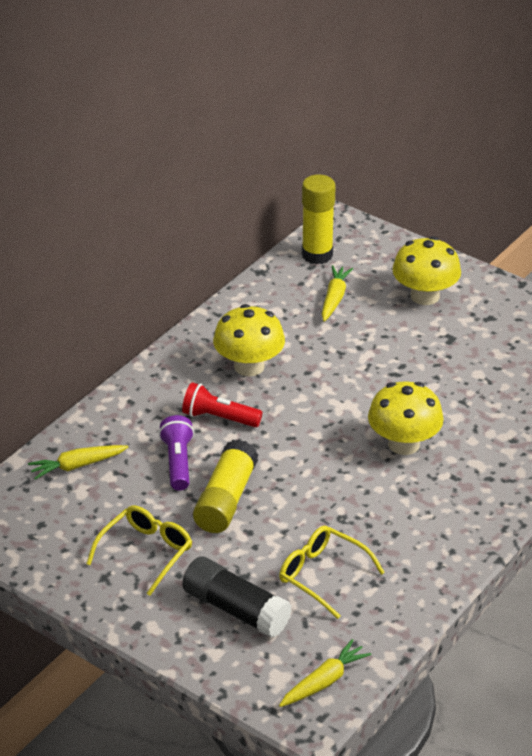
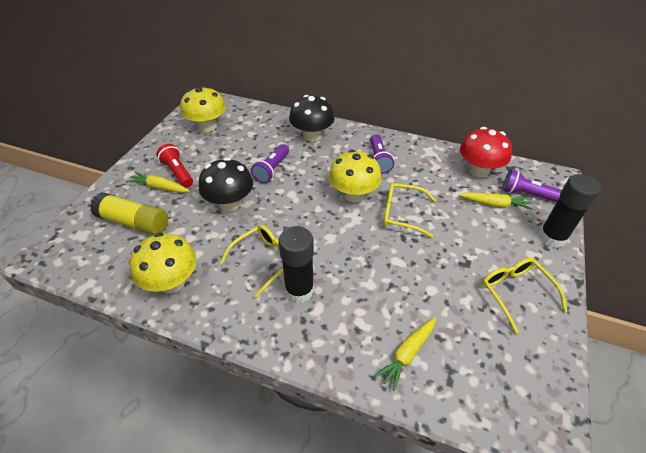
black glue stick: [182,556,292,638] = 1 -> [279,226,314,303] [538,174,601,248] = 2
black mushroom: none = 0 -> [199,157,253,211] [289,95,335,141] = 2
purple flashlight: [159,415,194,491] = 1 -> [251,144,289,183] [370,134,394,174] [502,169,562,202] = 3
red mushroom: none = 0 -> [460,127,512,177] = 1
yellow glasses: [86,505,192,596] [279,526,385,619] = 2 -> [220,225,283,298] [383,183,436,238] [482,258,567,333] = 3
yellow glue stick: [193,440,258,533] [302,174,336,264] = 2 -> [90,192,168,235] = 1

